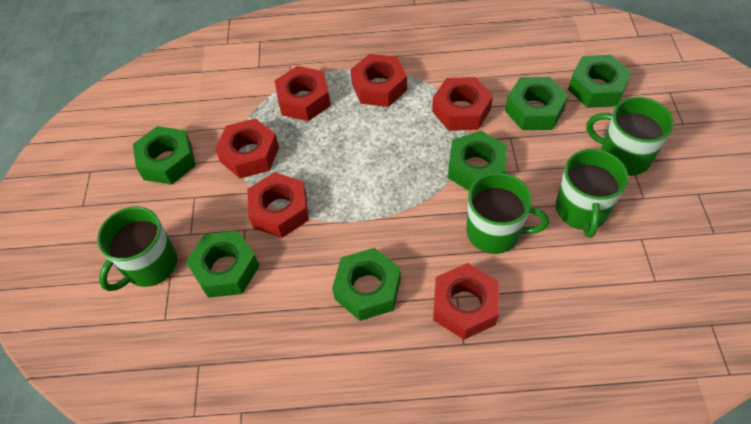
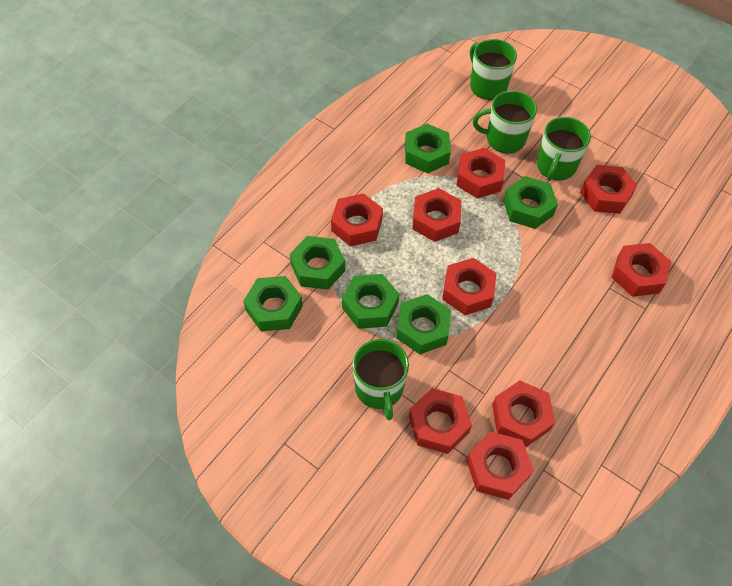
red nut: [215,118,279,178] [247,172,309,238] [275,66,331,121] [350,54,407,107] [432,77,493,131] [433,263,499,339] = 6 -> [331,193,383,247] [409,388,472,454] [413,188,461,242] [442,258,497,315] [456,148,505,199] [466,432,534,500] [492,380,555,447] [580,165,637,214] [612,243,671,297] = 9

